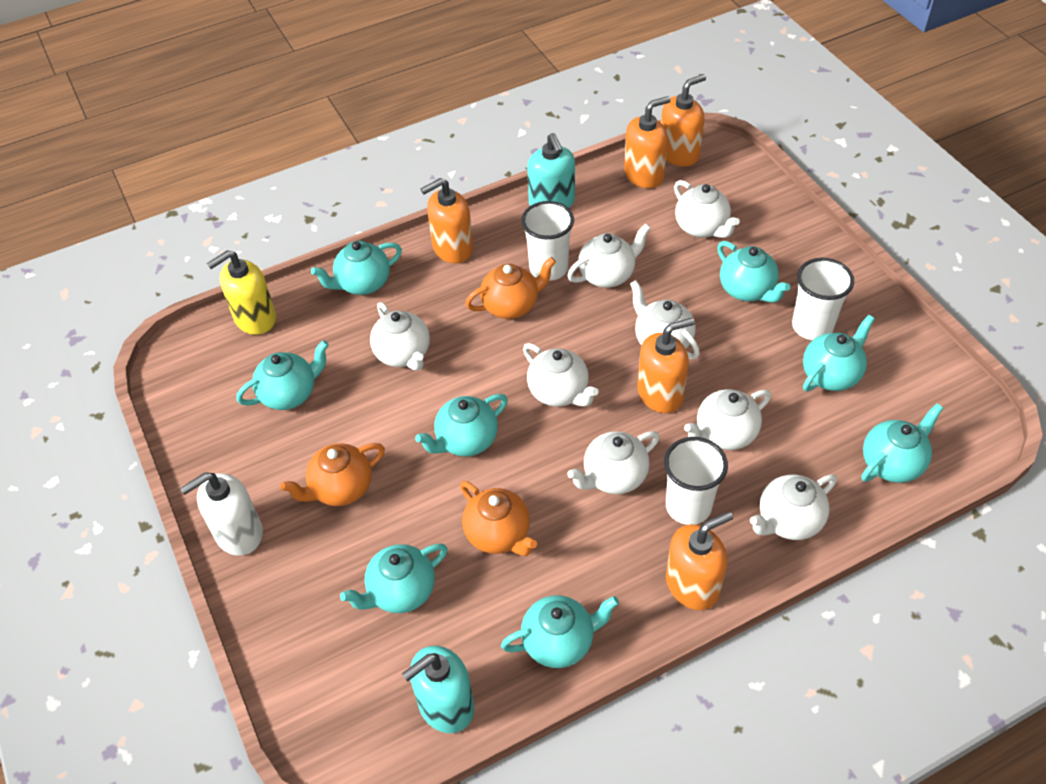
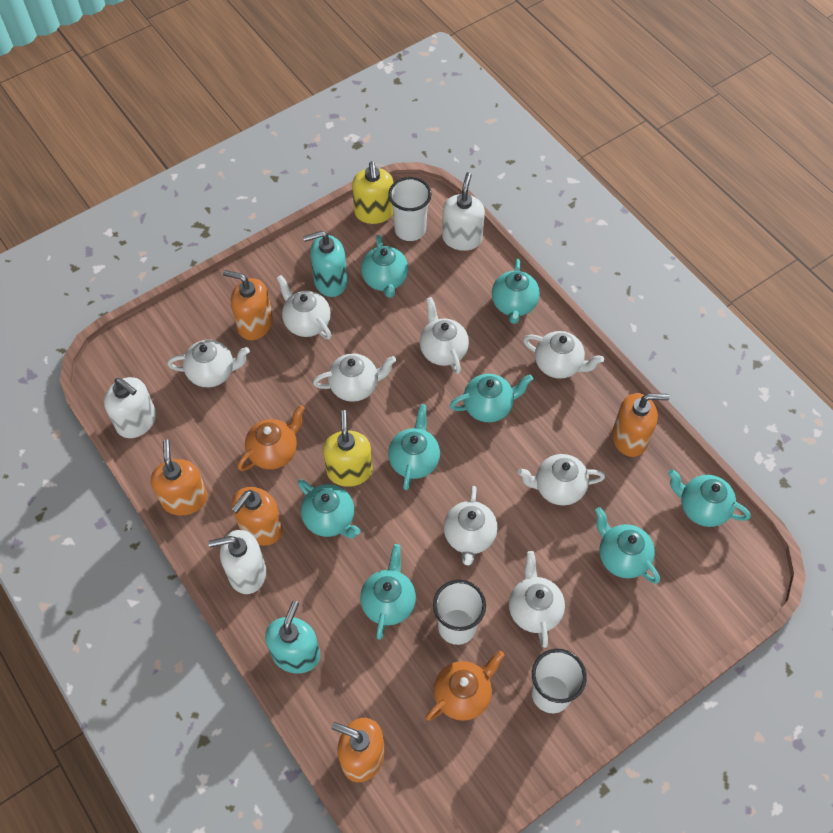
orange teapot: [280,443,385,506] [460,481,537,556] [465,257,556,319] = 3 -> [238,405,305,471] [426,651,504,721] = 2
white soap dispenser: [180,472,263,556] = 1 -> [104,377,156,438] [208,530,266,594] [442,172,485,251] = 3
yellow soap dispenser: [207,250,276,335] = 1 -> [323,410,373,487] [352,161,394,224] = 2

